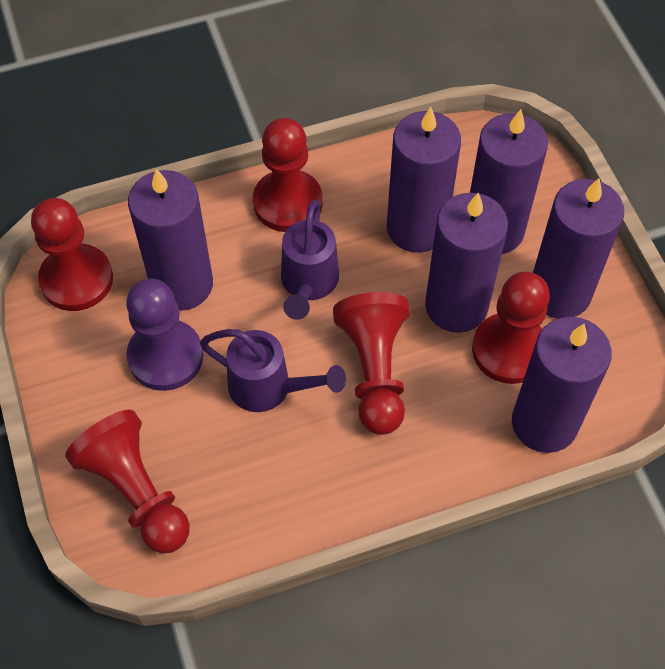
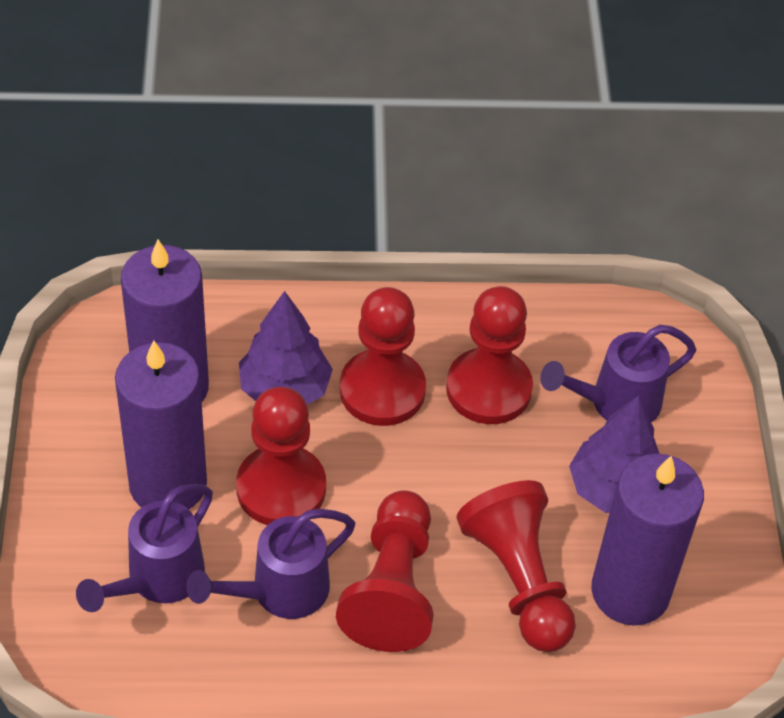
purple candle: [128,169,213,311] [387,107,461,253] [425,193,508,333] [470,109,548,254] [512,317,612,453] [533,178,624,319] = 6 -> [115,340,207,509] [121,239,209,401] [591,454,704,626] = 3
purple pawn: [126,279,203,391] = 1 -> none = 0
purple tree: none = 0 -> [239,291,333,405] [569,395,659,513] = 2
purple watering can: [200,329,346,412] [281,200,339,320] = 2 -> [76,484,213,612] [186,509,355,619] [540,325,696,423] = 3

